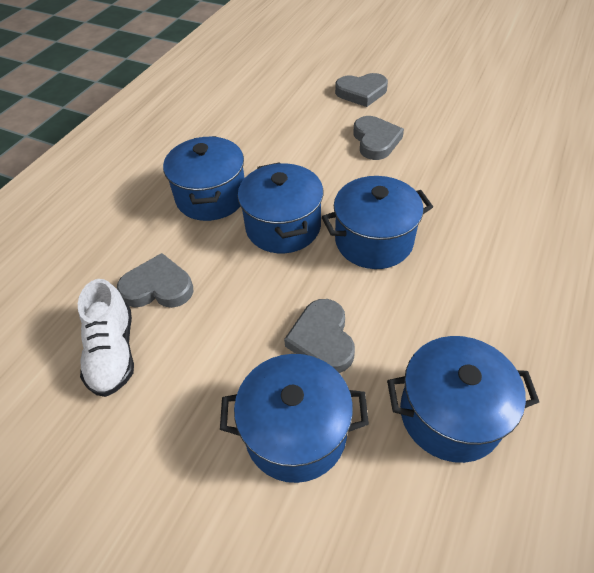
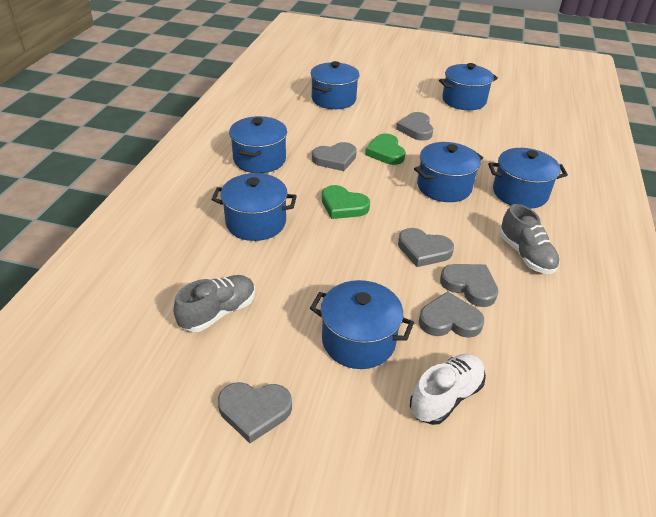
blue pot: [163,136,245,221] [220,354,369,483] [238,162,323,253] [322,176,433,269] [387,336,539,463] = 5 -> [211,173,297,241] [229,116,287,173] [310,280,414,369] [311,61,359,109] [414,142,483,202] [439,63,498,110] [488,148,568,209] = 7
green heart: none = 0 -> [322,185,370,219] [365,134,406,165] = 2
grey heart: [117,253,193,308] [284,299,355,373] [335,73,388,107] [353,116,404,160] = 4 -> [218,382,292,443] [312,142,357,171] [396,112,433,141] [398,228,454,267] [419,291,484,338] [440,264,499,307] = 6
grey shoe: none = 0 -> [174,275,255,332] [500,204,560,274] = 2

